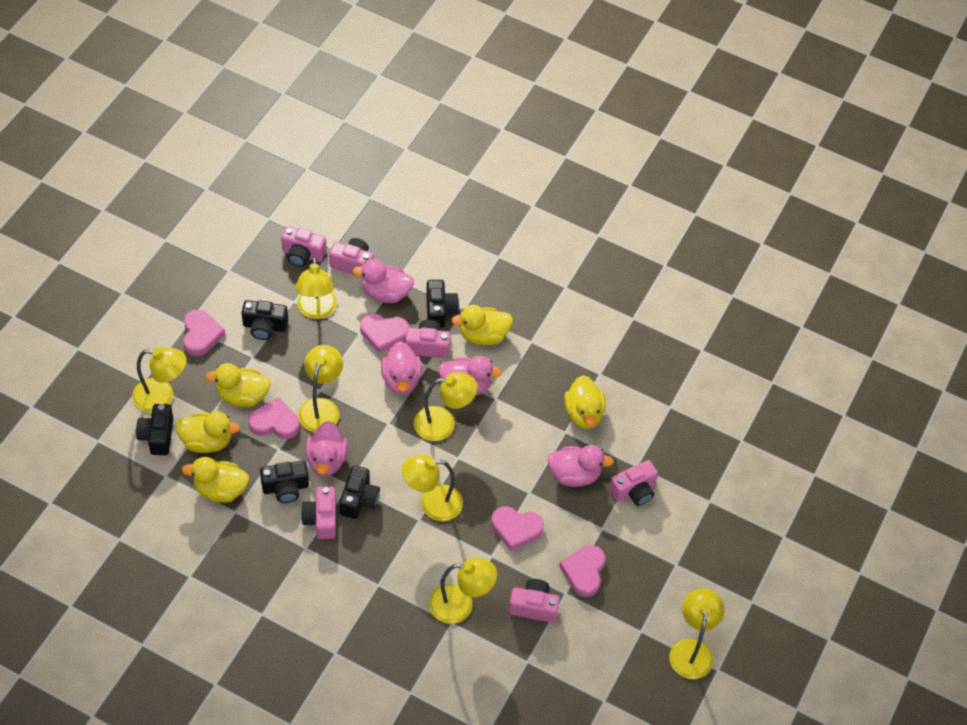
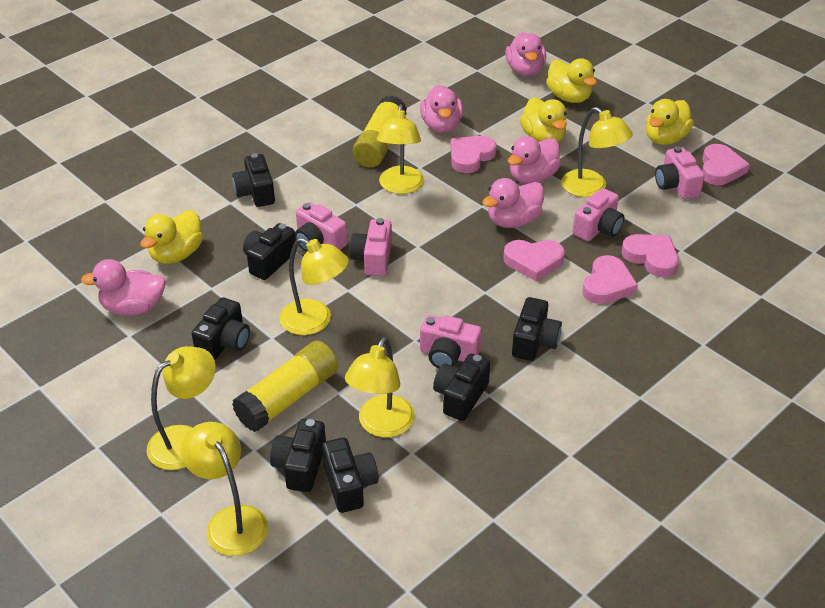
black camera: [136,404,174,455] [241,300,288,340] [260,461,309,503] [339,466,380,519] [426,280,459,328] = 5 -> [192,297,250,360] [232,153,275,207] [243,223,297,280] [270,419,326,492] [322,438,378,513] [433,354,490,421] [512,297,562,361] = 7
pink camera: [281,226,327,267] [301,486,336,539] [329,238,374,278] [405,319,451,358] [509,579,560,623] [609,460,658,506] = 6 -> [295,202,347,252] [350,218,392,276] [420,315,482,368] [573,188,624,241] [655,146,705,200] = 5
yellow duck: [175,411,240,453] [182,457,249,503] [205,363,271,407] [451,305,513,345] [564,375,606,429] = 5 -> [140,210,203,264] [520,97,567,142] [546,58,597,103] [646,99,694,145] = 4
yellow glue stick: none = 0 -> [232,341,338,432] [353,95,407,167] = 2
yellow lamp: [132,347,187,413] [296,256,337,319] [298,345,343,432] [402,455,463,521] [414,372,477,441] [429,558,497,624] [669,588,724,679] = 7 -> [147,346,216,470] [181,422,268,556] [279,238,349,335] [345,337,415,437] [377,104,424,194] [561,107,633,197] = 6

